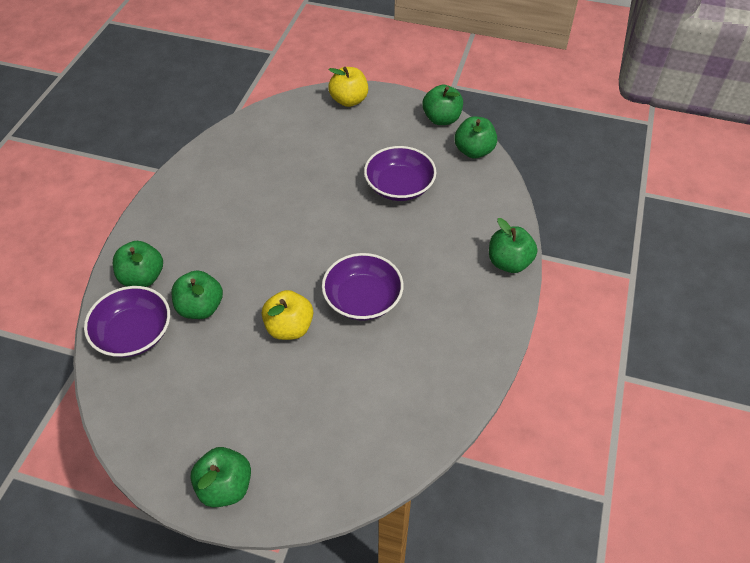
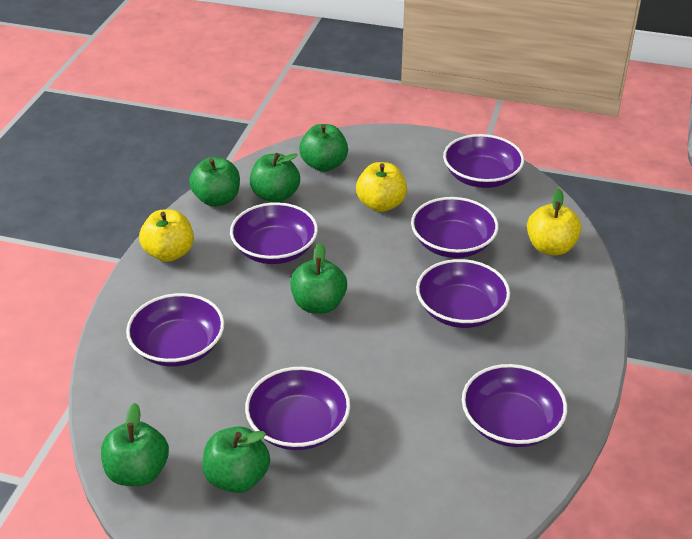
purple bowl: [84,286,170,357] [322,253,404,321] [364,146,436,201] = 3 -> [126,293,224,367] [230,202,318,264] [245,367,350,450] [411,197,498,258] [416,259,510,328] [443,134,524,188] [462,364,567,447] = 7
yellow apple: [262,290,313,340] [328,67,368,107] = 2 -> [139,209,194,262] [356,162,407,212] [527,189,581,255] = 3

